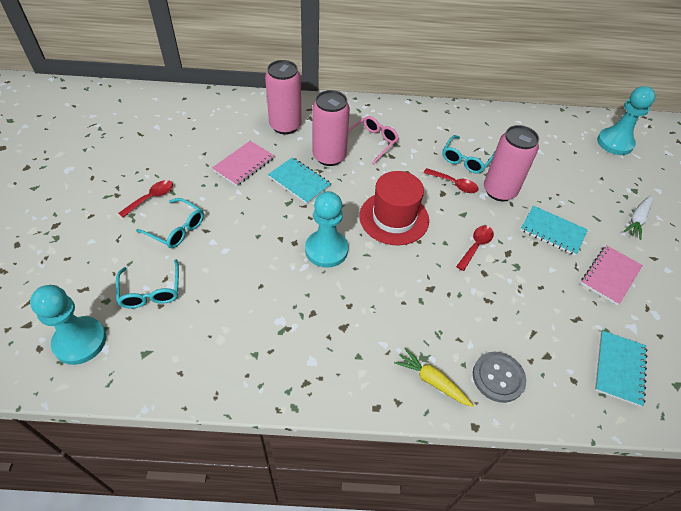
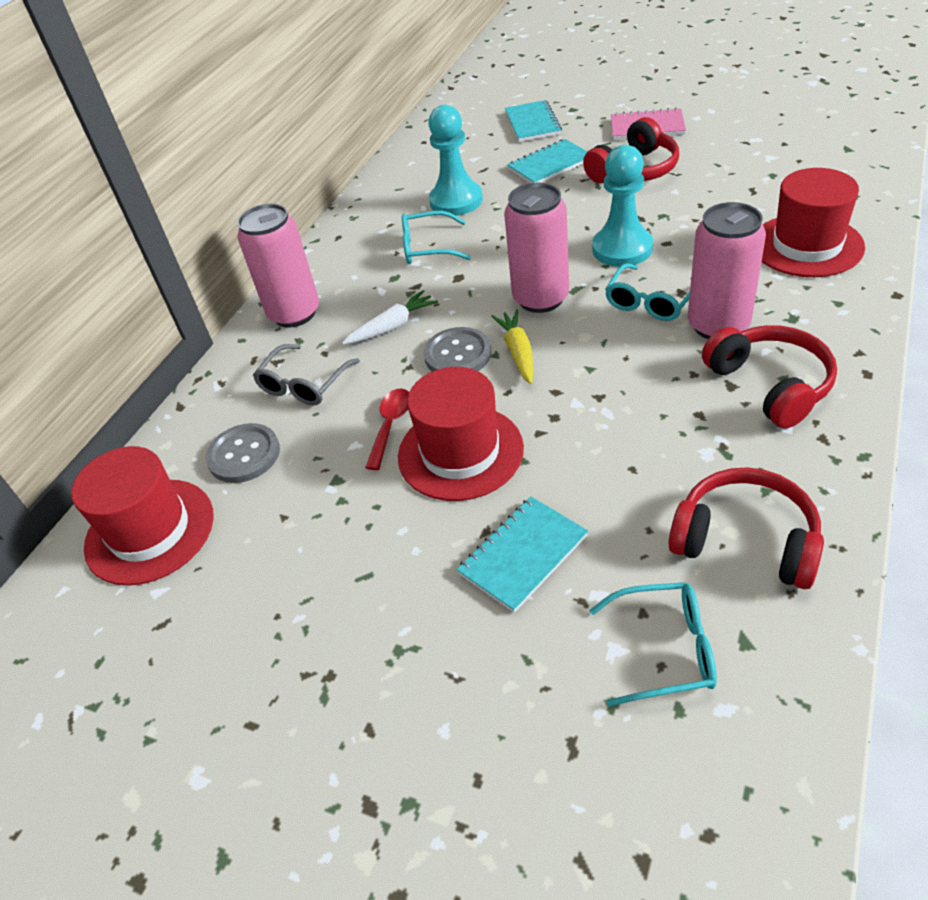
grey button: [473,352,526,403] = 1 -> [206,423,280,483] [423,327,492,372] = 2
grey glasses: none = 0 -> [253,344,360,406] = 1
pink glasses: [348,116,399,165] = 1 -> none = 0
pink notebook: [212,141,274,186] [581,245,643,306] = 2 -> [611,108,686,140] = 1
red hat: [359,171,429,245] = 1 -> [71,446,214,586] [398,367,524,501] [762,168,865,277] = 3
red headphones: none = 0 -> [583,117,679,183] [668,467,824,589] [702,325,837,429] = 3
red spoon: [118,180,173,217] [424,168,479,193] [456,226,494,271] = 3 -> [365,389,409,470] = 1
turquoise pawn: [30,285,106,365] [305,191,348,268] [597,86,656,155] = 3 -> [428,105,483,216] [592,145,653,267] = 2

